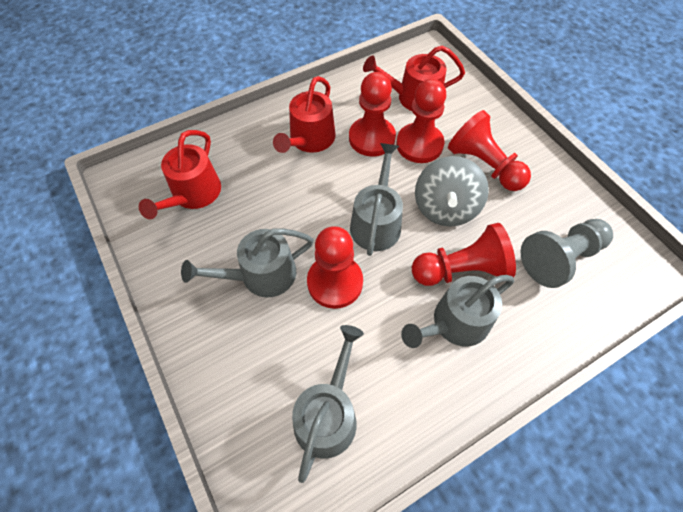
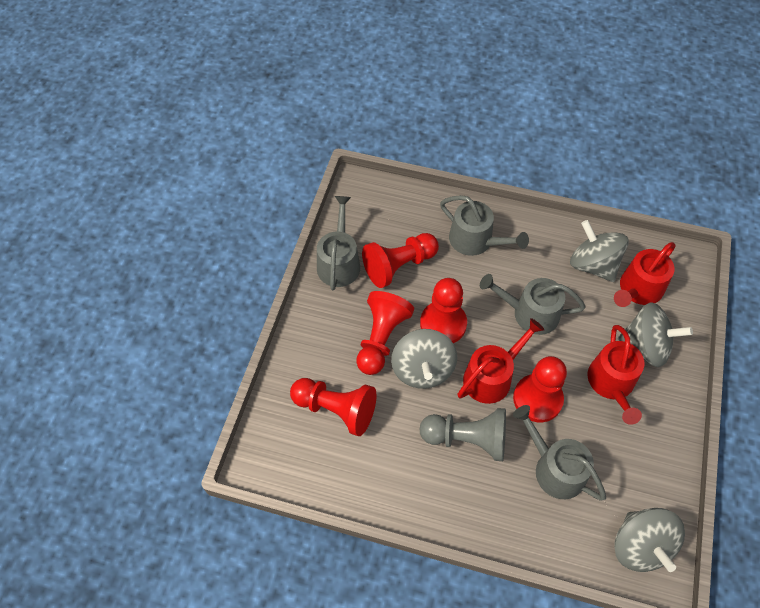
grey spinning top: [415,156,489,226] = 1 -> [391,329,457,389] [570,220,629,282] [614,508,685,572] [618,303,693,367] = 4

